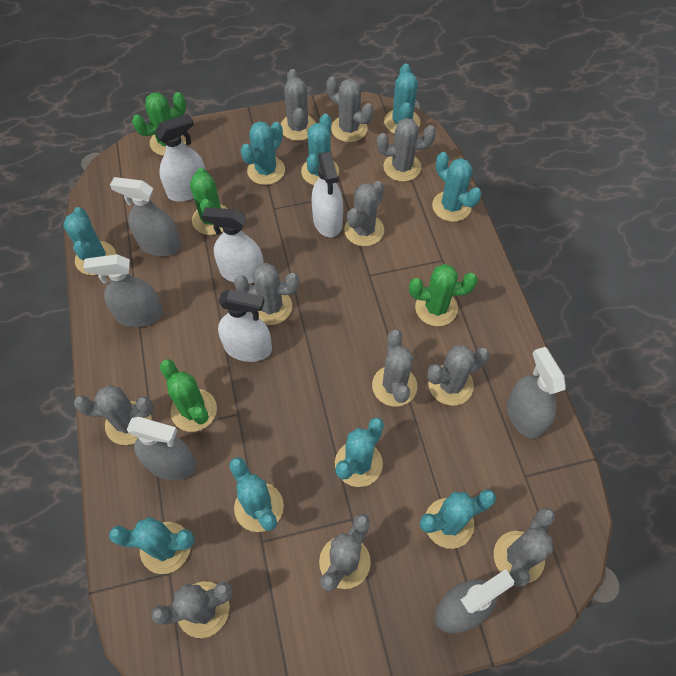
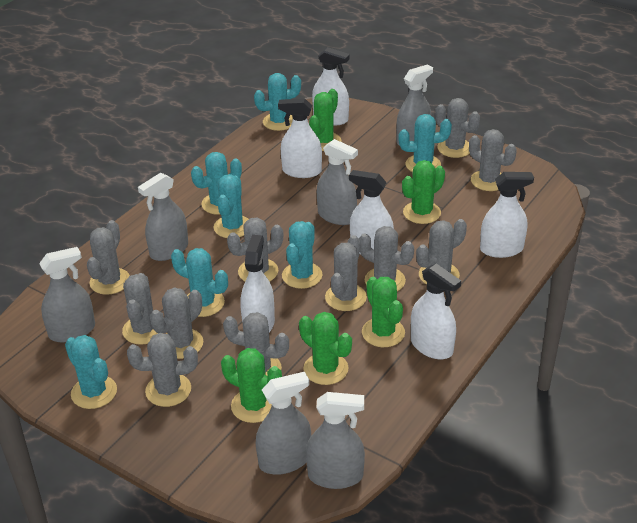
green cactus: [132,92,186,156] [160,360,217,432] [190,168,228,235] [409,264,478,326] = 4 -> [221,348,282,423] [299,312,352,385] [309,89,342,151] [362,277,405,347] [402,160,445,224] = 5
grey spray bottle: [83,254,163,327] [110,177,181,256] [127,417,197,480] [435,569,514,633] [507,347,566,439] = 5 -> [39,247,95,342] [138,173,188,261] [256,372,311,475] [306,392,365,489] [317,139,358,225] [396,64,433,146] = 6
turquoise cactus: [63,207,116,275] [109,517,195,574] [229,457,284,532] [240,121,285,185] [301,114,339,185] [335,418,384,487] [384,63,420,134] [420,489,496,549] [432,152,482,222] = 9 -> [65,335,117,409] [171,248,228,317] [191,152,242,215] [214,174,249,238] [254,73,301,131] [282,221,322,289] [398,114,452,172] = 7
white spray bottle: [155,114,205,202] [202,207,264,284] [218,289,272,362] [312,152,343,237] = 4 -> [241,235,275,332] [278,98,322,178] [312,47,350,125] [349,170,394,254] [411,263,461,359] [480,172,534,258] = 6

